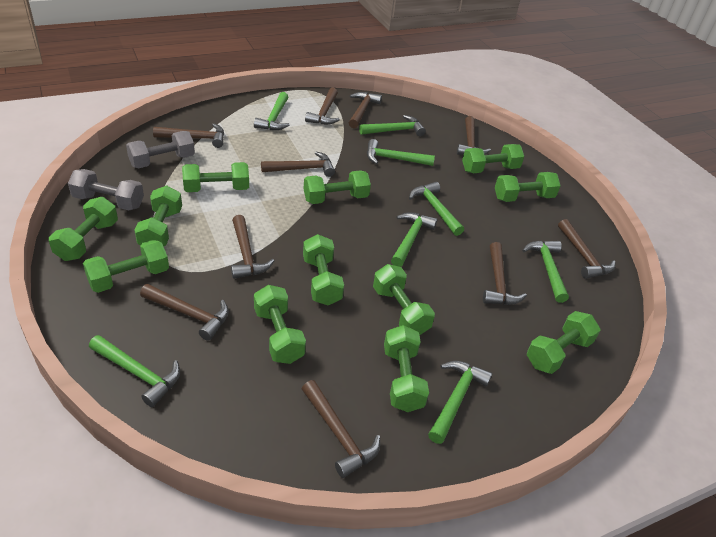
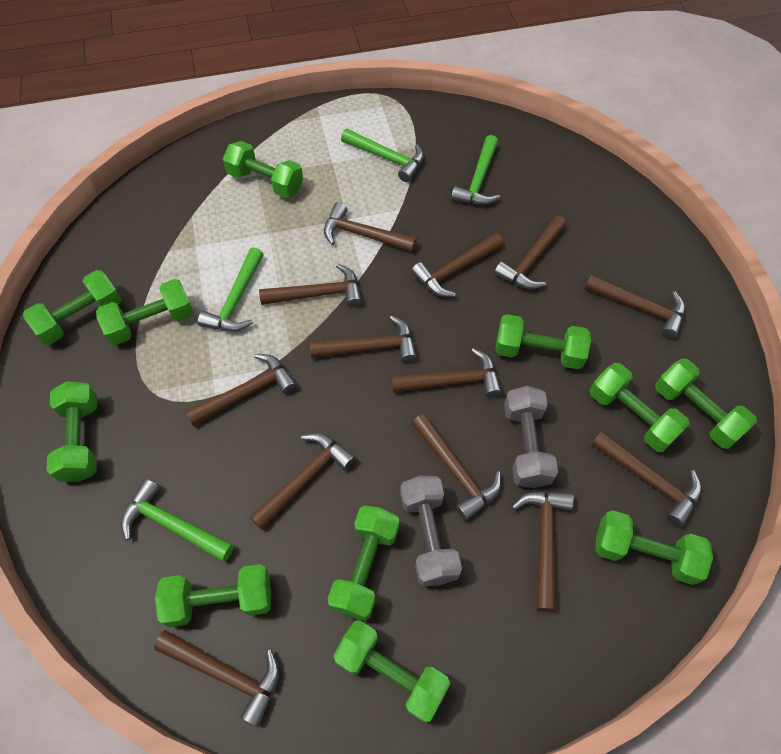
brown hammer: [140,284,229,341] [153,123,224,148] [231,215,274,279] [261,152,335,177] [302,380,380,478] [305,88,340,125] [349,92,382,129] [457,116,491,155] [483,242,527,305] [558,219,616,279] = 10 -> [154,630,279,727] [185,354,297,426] [250,433,356,530] [259,264,362,307] [310,315,417,363] [324,202,417,252] [391,348,502,398] [411,233,504,297] [411,414,501,521] [494,216,567,289] [512,491,574,612] [585,275,685,339] [591,431,702,527] = 13
green dumbbell: [49,197,118,261] [83,240,169,293] [134,186,182,247] [182,162,249,192] [254,285,306,364] [303,234,344,305] [304,170,371,204] [373,264,435,336] [384,325,429,412] [462,144,524,173] [495,172,561,202] [527,311,601,374] = 12 -> [23,270,122,345] [46,381,97,482] [96,279,193,345] [155,564,271,627] [223,141,303,198] [327,505,399,621] [333,621,450,723] [495,314,591,369] [590,363,690,452] [596,510,713,585] [655,358,757,449] = 11
green hammer: [89,335,180,407] [254,92,290,130] [359,115,426,136] [367,139,435,166] [391,212,438,267] [409,182,464,236] [428,361,492,444] [522,240,569,303] = 8 -> [121,479,234,562] [198,247,264,332] [341,129,424,182] [451,135,500,205] = 4

